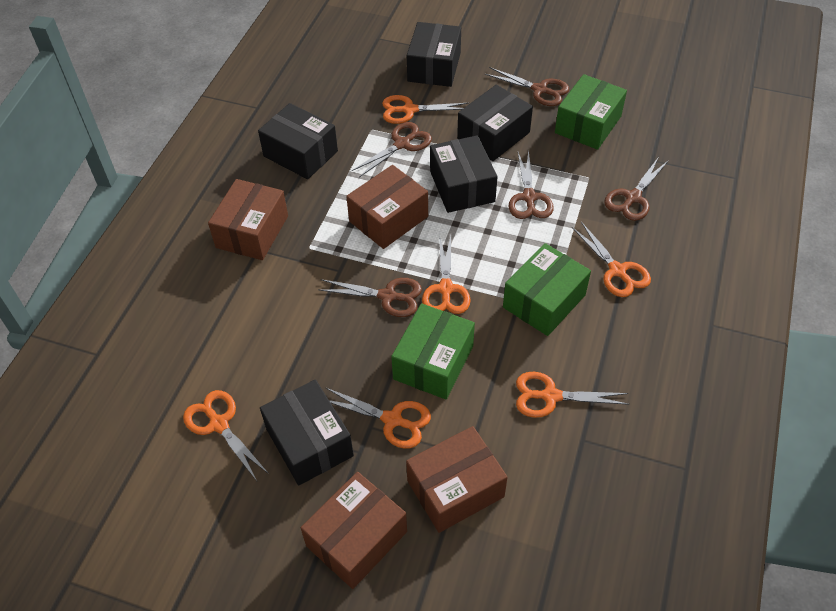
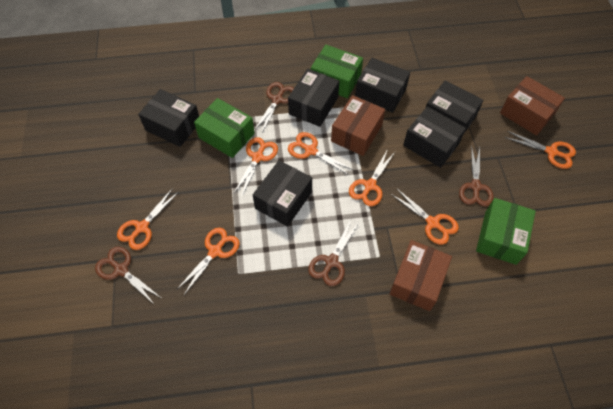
black box: [258,103,338,179] [260,380,354,485] [407,22,461,87] [430,135,497,213] [457,85,533,161] = 5 -> [138,89,199,147] [253,160,312,227] [288,69,339,127] [355,58,410,113] [403,106,466,168] [426,80,483,133] = 6
brown box: [208,179,288,260] [301,472,407,589] [346,165,428,249] [406,426,508,533] = 4 -> [331,95,385,156] [389,240,452,311] [500,76,565,136] = 3
brown scissors: [318,278,422,317] [352,122,432,177] [485,67,569,106] [509,149,554,219] [604,158,669,221] = 5 -> [95,247,161,305] [254,82,294,134] [308,218,360,286] [459,145,494,207] = 4
orange scissors: [183,390,269,481] [325,387,431,449] [382,95,469,124] [422,236,471,314] [516,372,630,418] [572,222,651,297] = 6 -> [117,188,179,250] [176,228,240,295] [233,137,278,197] [288,132,354,175] [349,149,395,207] [391,188,459,245] [504,131,576,169] = 7

